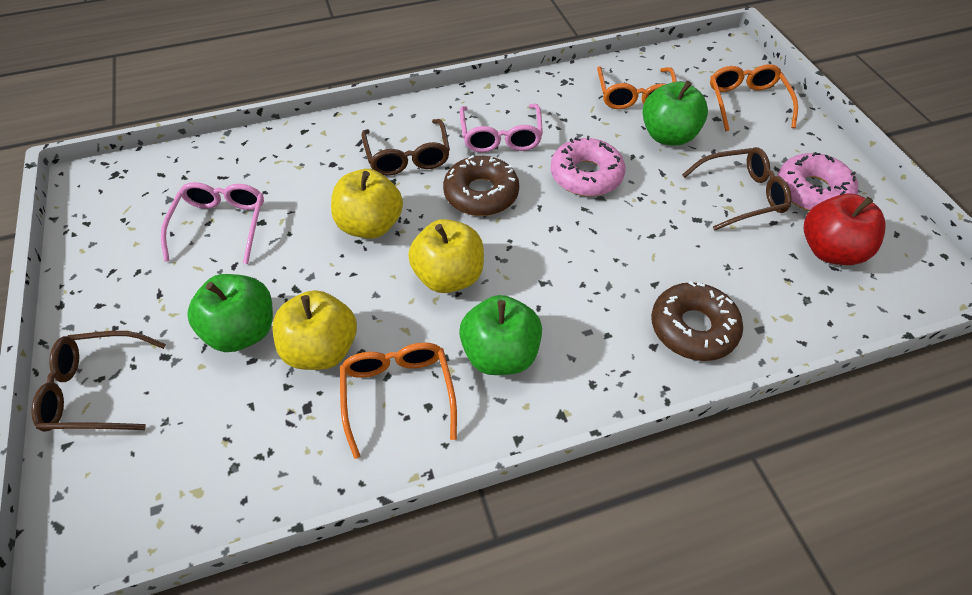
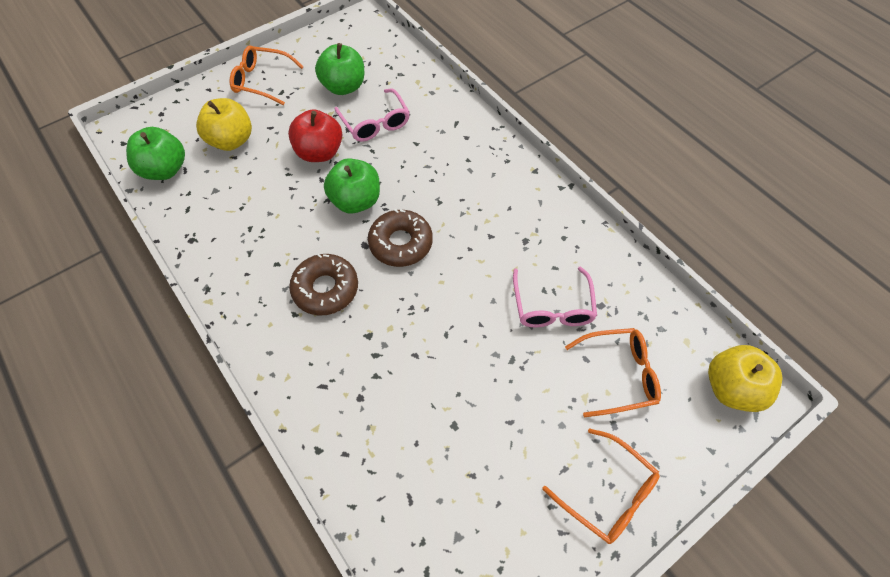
brown glasses: [31,331,166,432] [362,119,450,176] [682,147,791,231] = 3 -> none = 0
pink donut: [550,136,625,196] [778,152,858,211] = 2 -> none = 0
yellow apple: [273,290,357,370] [331,169,403,239] [408,219,484,293] = 3 -> [196,98,252,151] [708,345,783,412] = 2

